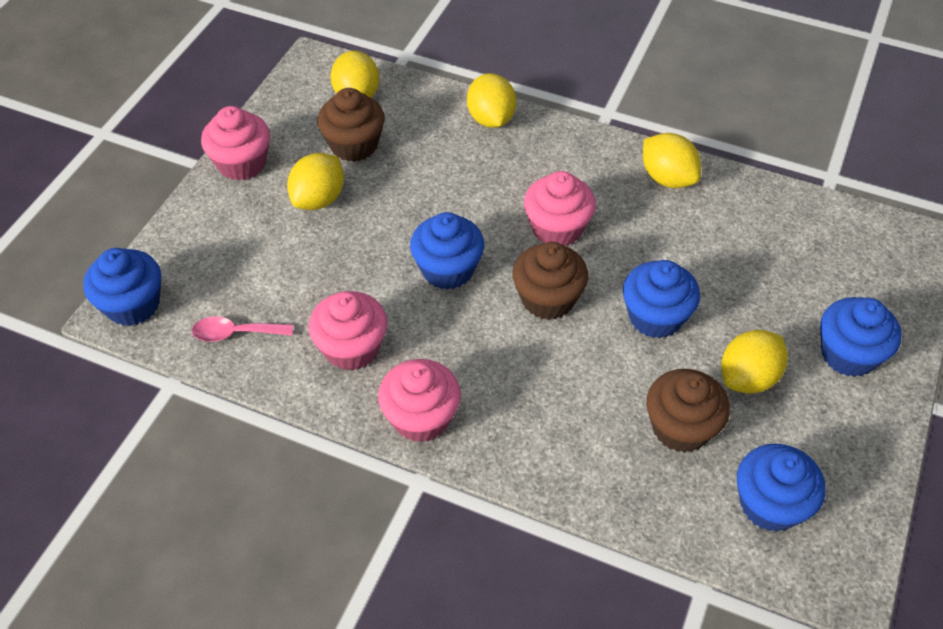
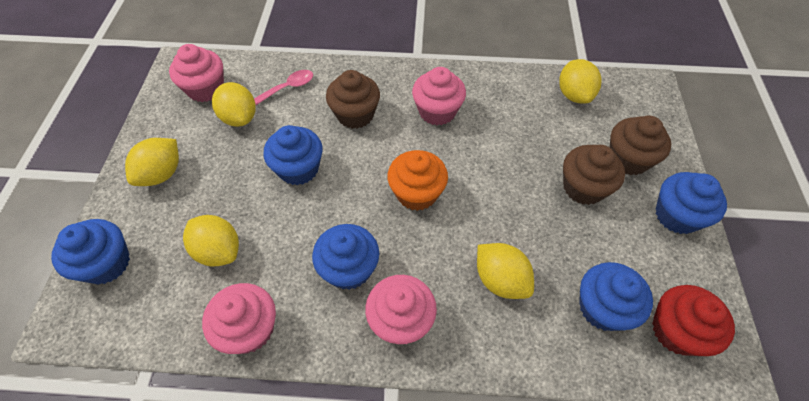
orange cupcake: none = 0 -> [387,150,448,211] = 1
red cupcake: none = 0 -> [652,285,735,356] = 1

